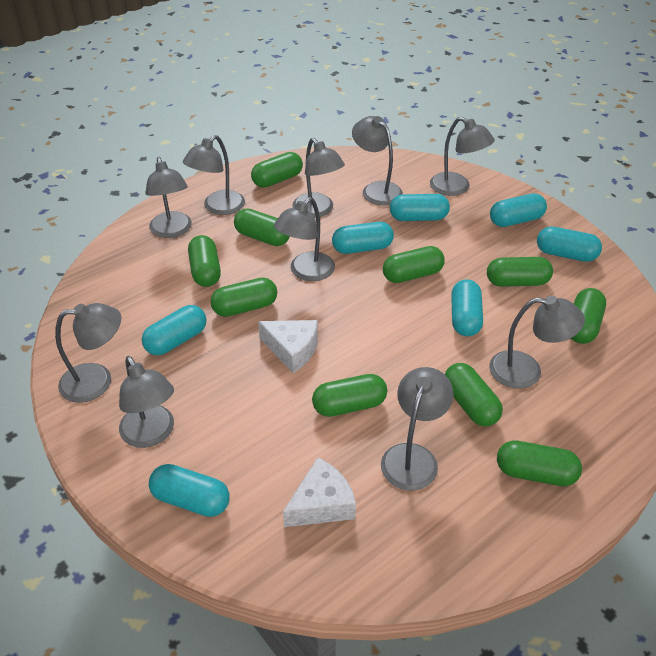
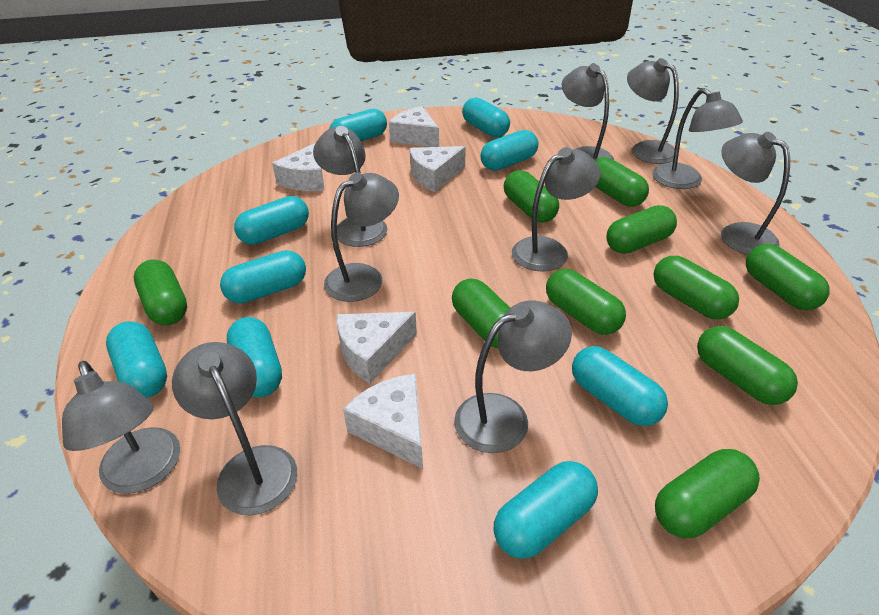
turquoise capsule: [142,305,207,355] [149,464,230,517] [332,222,394,254] [390,194,450,221] [451,279,483,336] [490,193,547,227] [537,227,602,262] = 7 -> [106,321,167,398] [220,250,306,304] [227,317,282,397] [234,196,309,245] [329,109,387,141] [462,97,510,138] [480,130,538,171] [493,461,598,559] [572,346,668,426] = 9
white cheese: [258,320,318,373] [283,457,356,527] = 2 -> [272,143,325,191] [337,312,417,384] [343,374,423,469] [389,106,439,147] [410,146,465,192] = 5

